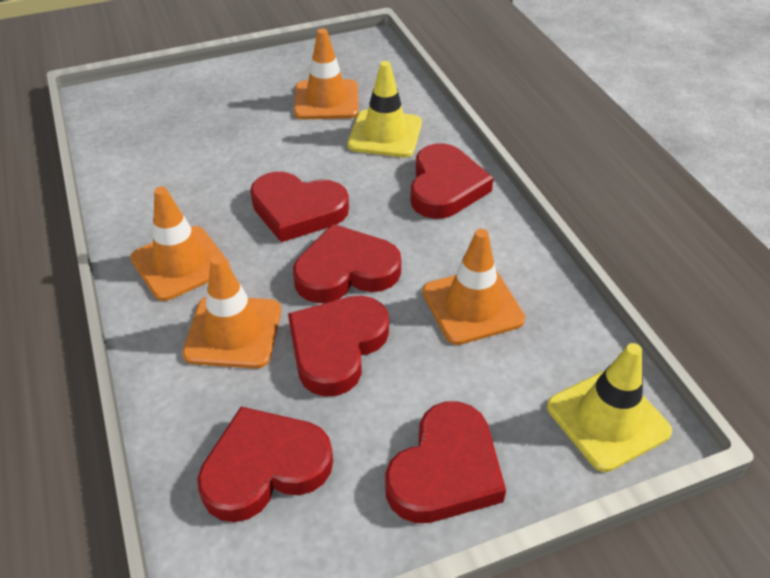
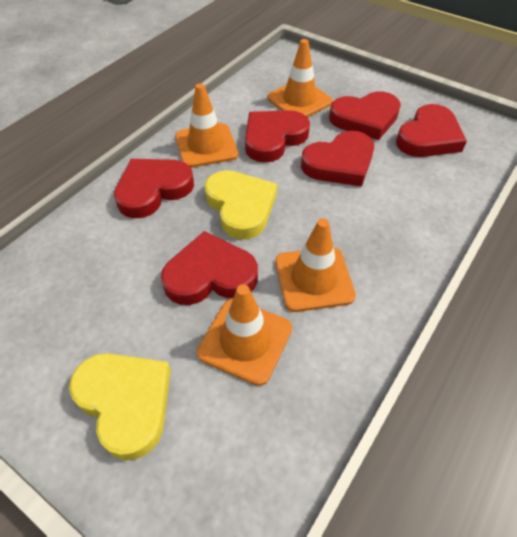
yellow heart: none = 0 -> [69,353,171,460] [204,170,277,240] = 2
yellow traffic cone: [347,61,422,157] [547,343,672,472] = 2 -> none = 0

